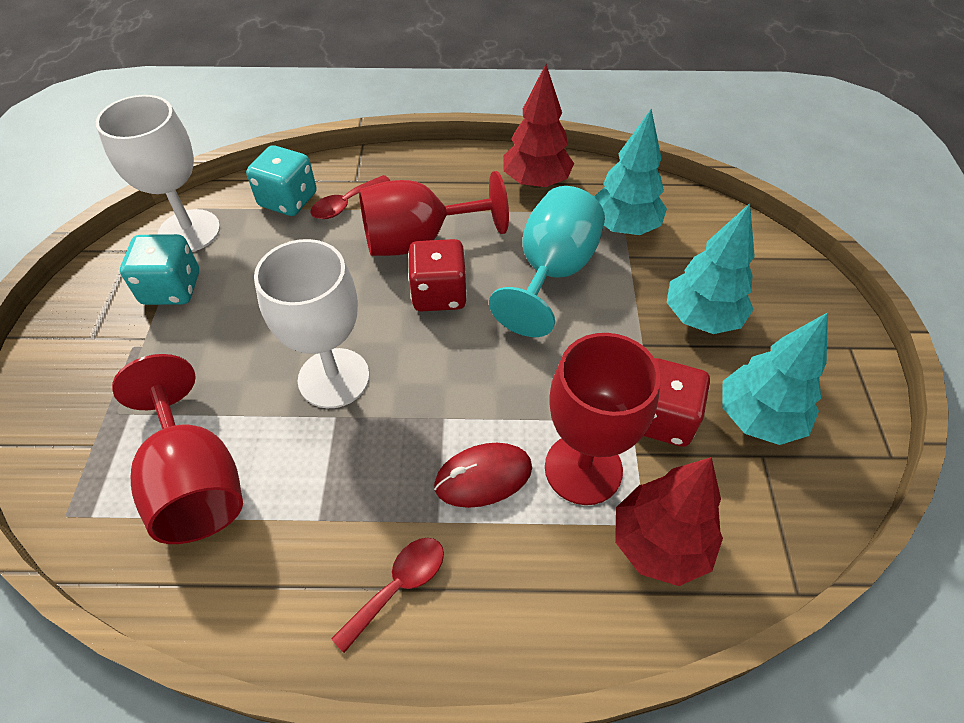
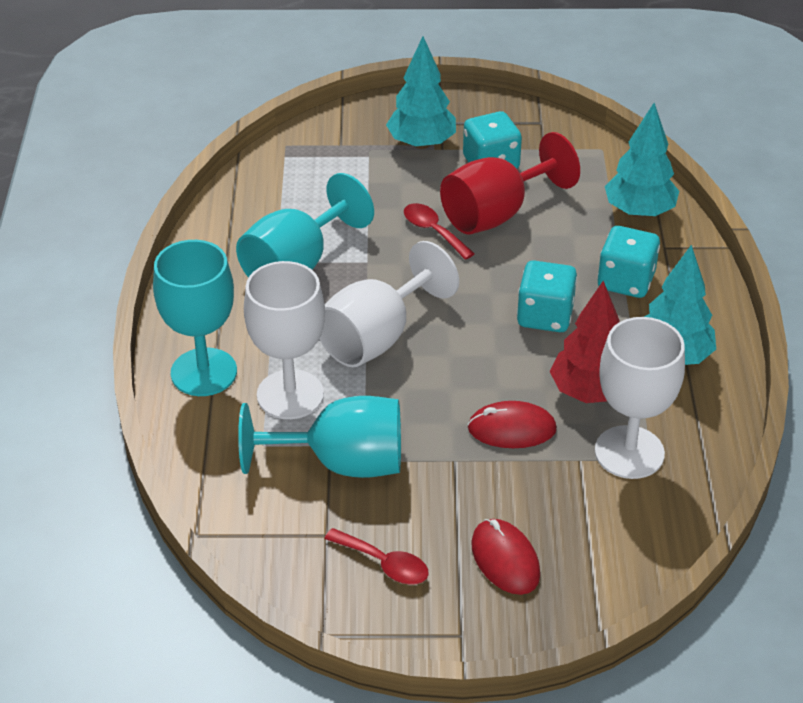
red dice: [408,239,467,311] [644,358,710,447] = 2 -> none = 0
red goblet: [112,354,243,544] [359,171,509,256] [545,333,661,505] = 3 -> [440,132,580,235] = 1
red mouse: [434,443,532,508] = 1 -> [467,401,557,448] [471,519,540,595] = 2
red tree: [503,64,574,188] [615,457,723,586] = 2 -> [549,281,619,403] = 1
turquoise dice: [120,234,199,305] [246,145,317,216] = 2 -> [463,111,522,169] [517,260,577,332] [597,226,660,298] = 3
turquoise goblet: [489,186,605,337] = 1 -> [153,240,237,396] [236,173,374,278] [238,396,401,478] = 3
white goblet: [96,95,220,252] [254,239,370,408] = 2 -> [244,261,325,419] [320,241,459,367] [595,317,685,479] = 3

